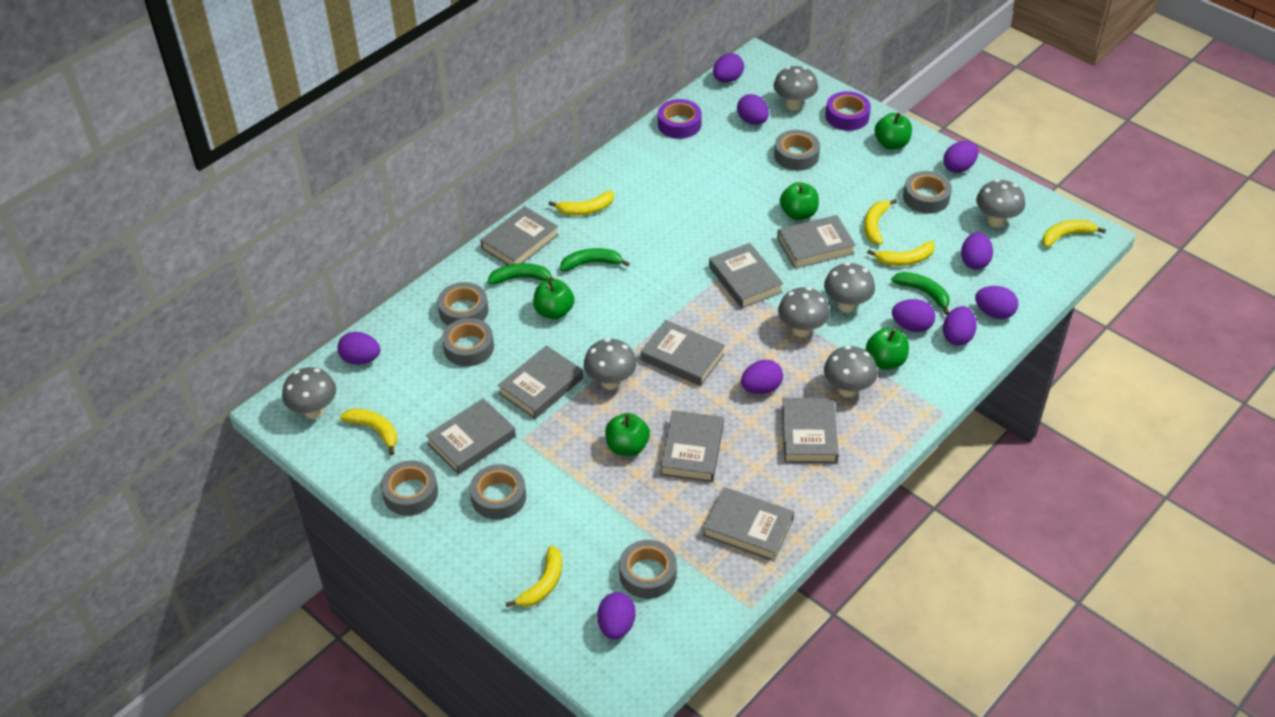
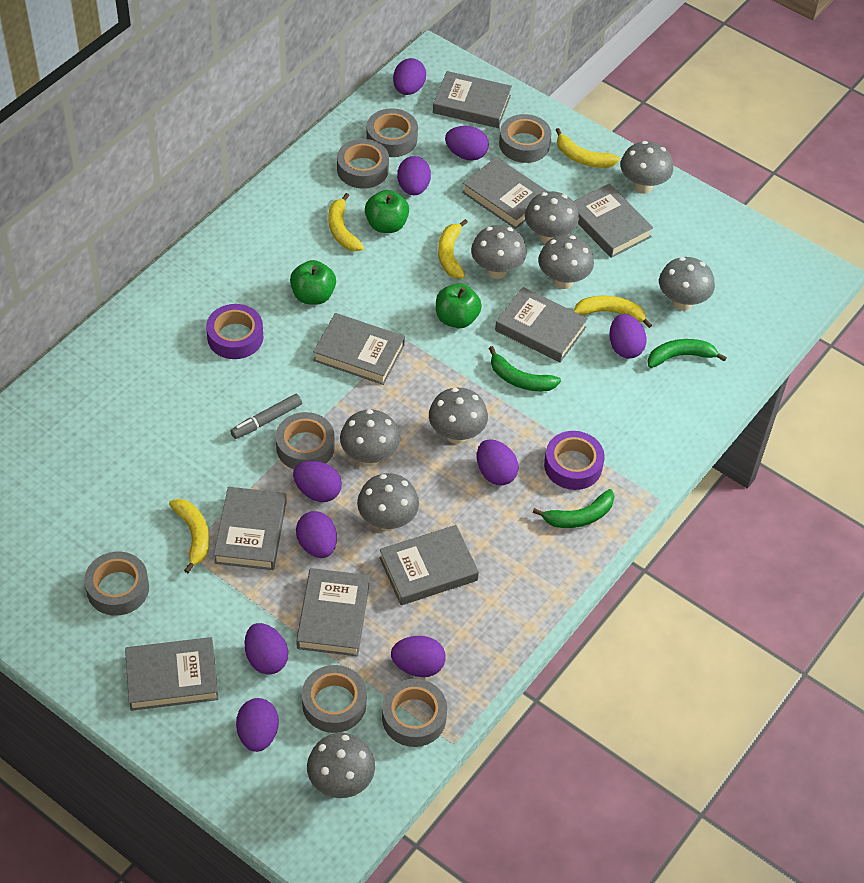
green apple: [533,279,574,319] [605,413,650,456] [780,182,819,220] [866,328,909,369] [874,112,912,149] = 5 -> [290,260,336,305] [365,190,409,233] [436,283,482,328] = 3
grey marker: none = 0 -> [230,394,302,439] = 1
grey mushroom: [282,367,336,419] [584,338,637,390] [774,66,818,111] [778,287,830,337] [824,262,875,312] [824,346,878,397] [976,179,1025,227] = 7 -> [307,733,375,798] [340,409,400,466] [357,473,419,531] [429,388,488,444] [471,225,527,279] [525,191,579,244] [538,235,594,289] [620,141,673,194] [659,257,715,311] = 9
yellow banana: [340,409,397,455] [506,546,562,607] [549,191,614,216] [864,199,897,245] [867,241,935,266] [1042,220,1106,247] = 6 -> [169,499,209,573] [328,193,364,252] [438,219,468,279] [556,128,620,168] [574,295,652,328] = 5

